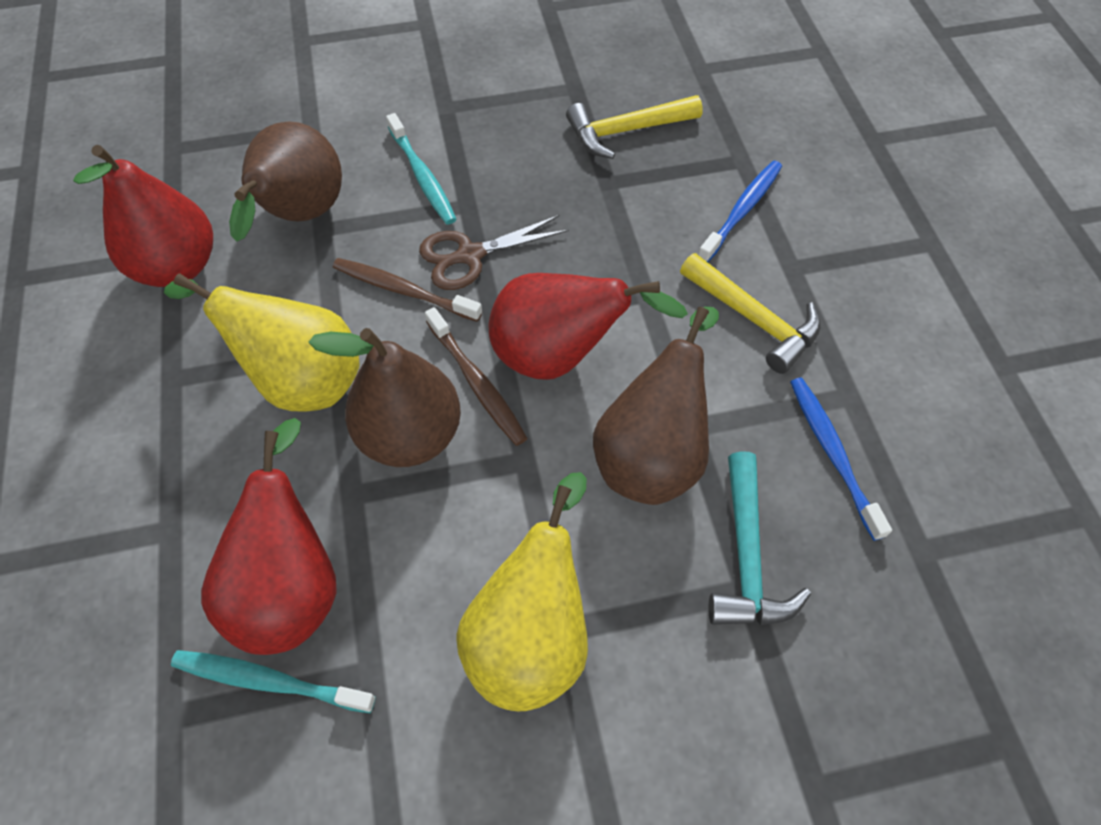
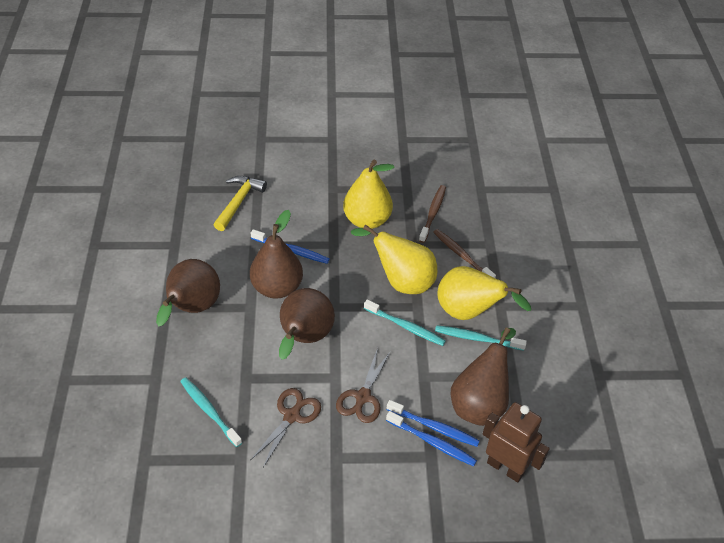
blue toothbrush: [698,161,782,262] [790,378,892,541] = 2 -> [251,229,330,264] [386,411,477,466] [387,400,480,447] = 3
brown pear: [229,121,342,242] [308,328,461,467] [593,307,719,505] = 3 -> [156,259,220,326] [250,210,303,299] [279,288,335,360] [450,328,516,426] = 4
brown robot: none = 0 -> [483,402,550,482] = 1
brown scissors: [419,215,569,290] = 1 -> [251,388,321,467] [336,348,391,423] = 2
red pear: [73,145,213,287] [201,418,337,655] [489,273,688,380] = 3 -> none = 0
turquoise hammer: [709,451,811,625] = 1 -> none = 0
turquoise toothbrush: [171,650,376,713] [386,113,457,224] = 2 -> [180,377,242,447] [364,300,446,346] [435,325,527,351] = 3
yellow hammer: [566,95,703,159] [680,253,821,374] = 2 -> [214,176,267,231] = 1
yellow pear: [164,273,360,412] [457,472,588,711] = 2 -> [343,159,395,229] [351,224,437,294] [437,266,531,320] = 3

